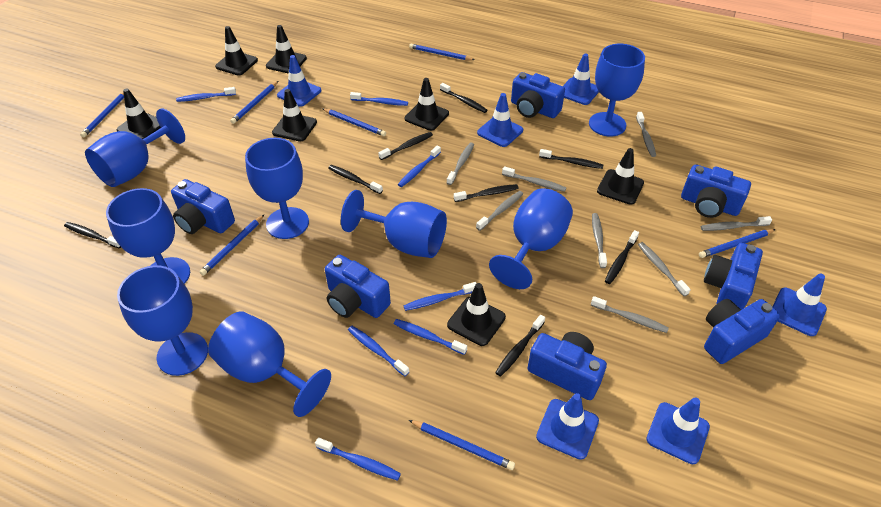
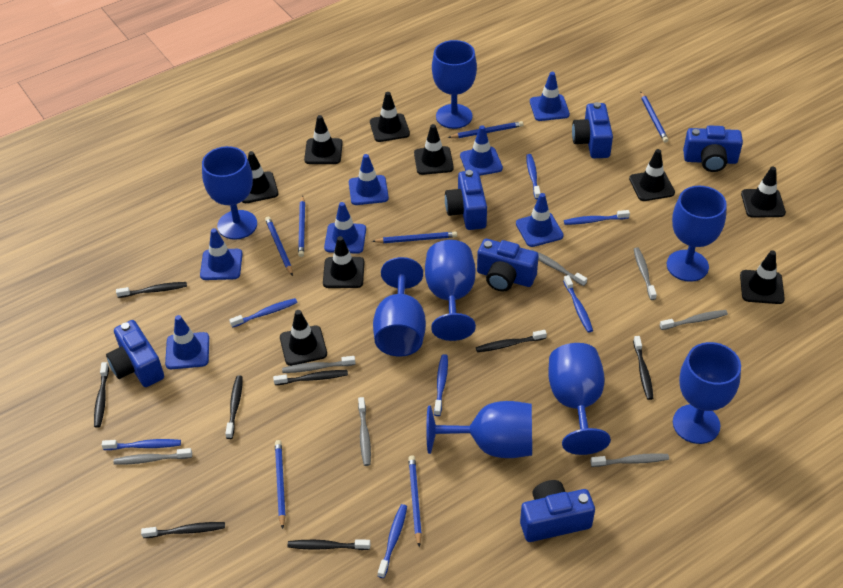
black traffic cone: [116,88,161,139] [215,26,258,76] [266,25,307,74] [272,89,317,142] [405,78,449,131] [447,283,506,346] [597,148,644,205] = 7 -> [242,151,278,203] [280,310,327,366] [304,115,343,164] [323,236,364,288] [370,92,410,142] [414,124,454,175] [629,149,675,201] [740,250,785,304] [741,167,786,218] = 9
blue camera: [171,179,235,234] [325,255,391,318] [511,72,565,118] [527,332,607,400] [681,164,751,218] [704,243,763,310] [704,299,780,364] = 7 -> [106,320,164,387] [445,170,487,230] [477,239,539,291] [520,480,595,542] [572,102,613,158] [683,125,743,172] = 6
blue traffic cone: [277,55,321,107] [477,93,523,147] [536,393,599,460] [563,54,599,105] [646,398,710,464] [772,273,827,336] = 6 -> [165,315,209,369] [200,228,243,280] [324,202,366,254] [349,154,389,205] [460,125,503,176] [516,193,564,247] [530,72,570,121] = 7
grey toothbrush: [447,142,474,185] [476,191,523,231] [502,166,566,192] [591,296,669,333] [592,213,607,268] [636,112,656,157] [638,242,691,296] [701,216,772,231] = 8 -> [113,448,192,465] [282,356,356,373] [358,397,371,466] [531,250,587,286] [590,453,669,467] [634,247,657,300] [659,310,728,330] = 7

